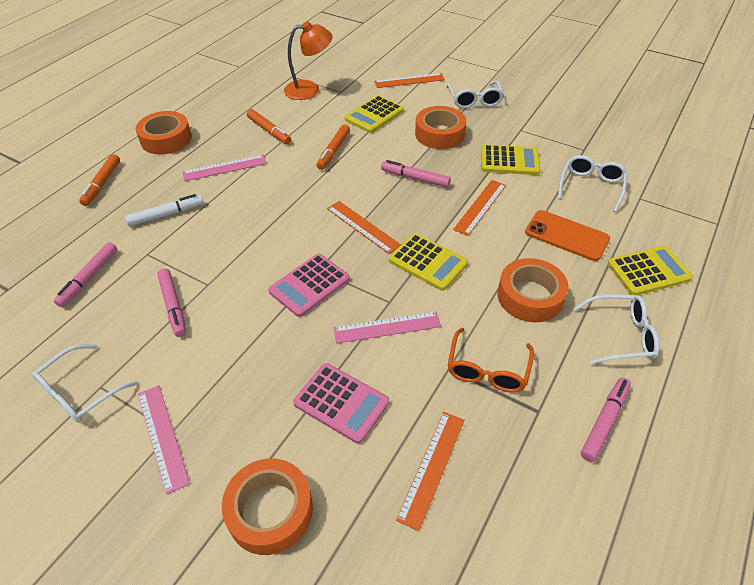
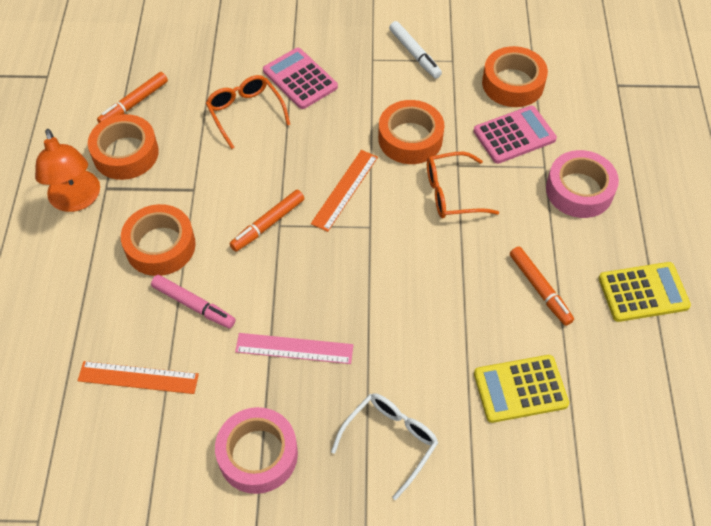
orange glasses: [448,328,534,392] = 1 -> [206,75,290,149] [427,152,499,218] = 2
orange phone: [525,210,610,261] = 1 -> none = 0
orange ruler: [327,201,401,254] [374,73,445,88] [396,412,464,531] [453,180,506,236] = 4 -> [78,361,199,394] [311,150,378,232] = 2
pink marker: [54,242,117,307] [157,268,186,337] [381,160,451,187] [581,377,631,462] = 4 -> [151,275,236,329] = 1
pink ruler: [138,385,190,495] [182,155,267,181] [334,311,441,344] = 3 -> [235,333,353,364] = 1
pink tape: none = 0 -> [215,407,298,494] [546,150,619,218] = 2
white glasses: [32,344,138,423] [447,81,504,108] [558,155,627,212] [574,294,660,364] = 4 -> [331,393,438,500] = 1
yellow calculator: [345,95,404,133] [389,233,468,291] [481,144,541,175] [607,246,693,295] = 4 -> [474,355,569,423] [599,262,691,322] = 2

